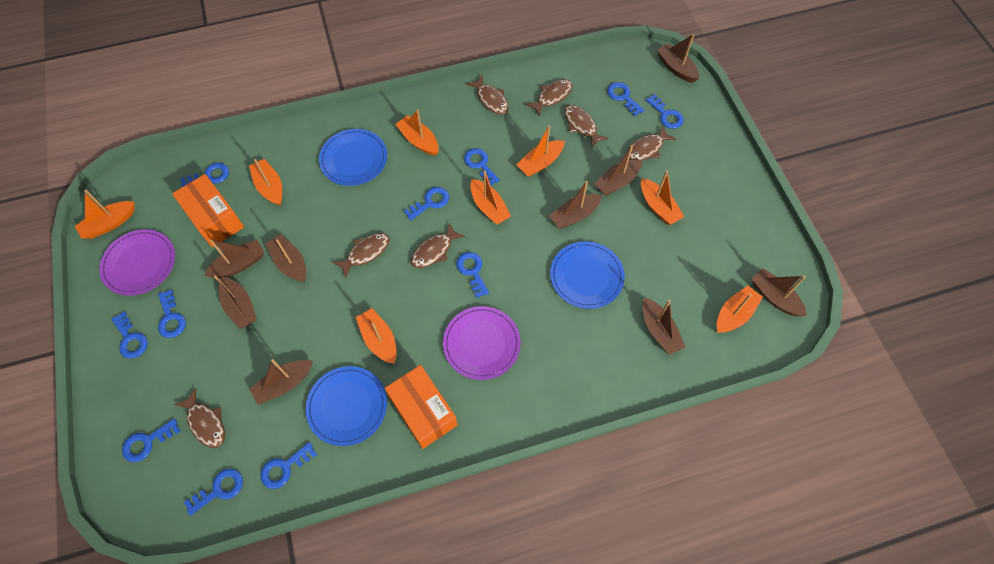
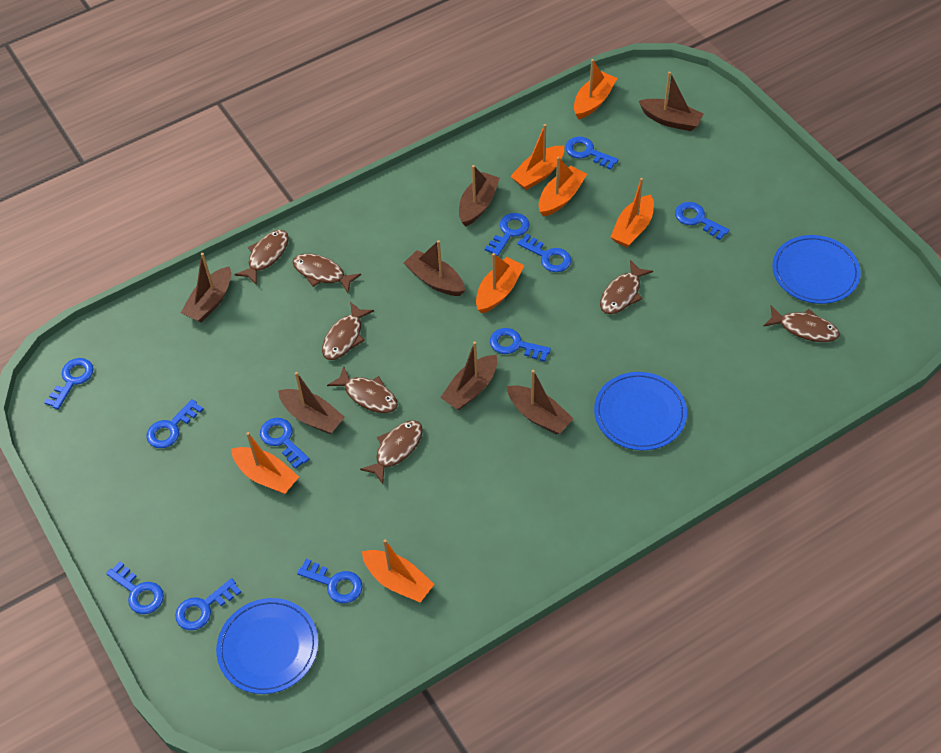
brown boat: [204,239,264,278] [214,275,257,329] [249,359,313,405] [265,234,306,282] [549,181,602,229] [594,145,642,196] [642,297,685,355] [657,34,699,83] [751,268,807,316] = 9 -> [181,253,231,322] [278,372,345,434] [404,240,465,296] [440,342,497,410] [459,165,500,227] [507,370,574,435] [639,72,704,131] = 7
orange boat: [75,189,135,239] [249,159,282,206] [356,308,397,364] [395,109,439,155] [470,171,511,225] [516,125,564,177] [641,170,685,225] [717,286,763,333] = 8 -> [231,432,299,494] [362,539,434,602] [476,253,524,313] [510,124,564,190] [539,157,587,217] [574,59,617,119] [611,178,654,248] = 7
orange box: [172,174,244,247] [385,365,458,449] = 2 -> none = 0
purple plate: [99,229,175,296] [443,306,521,380] = 2 -> none = 0

